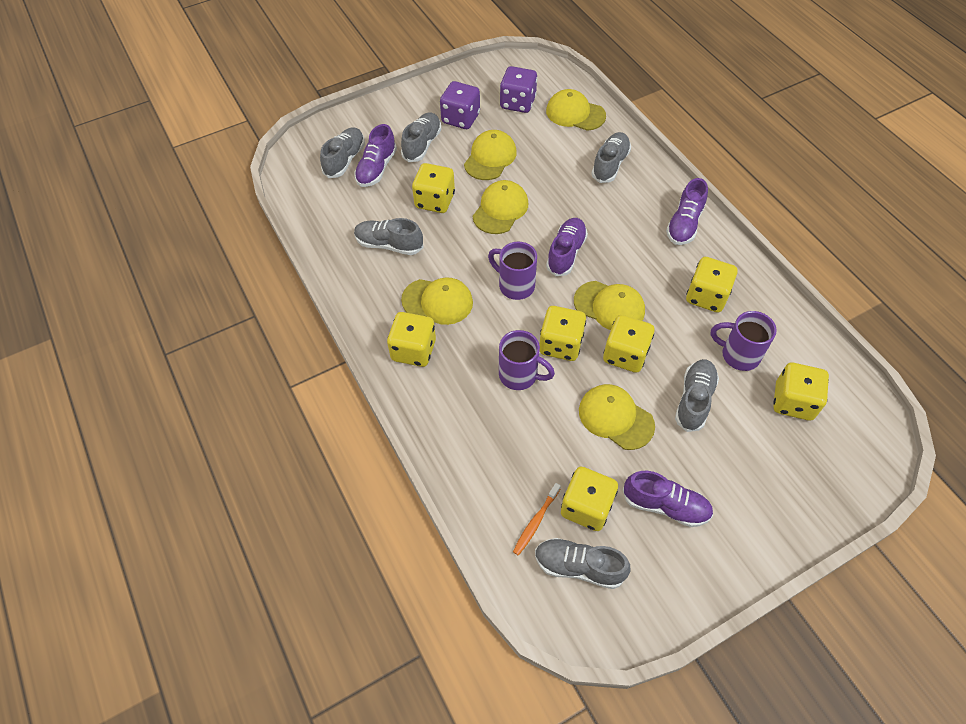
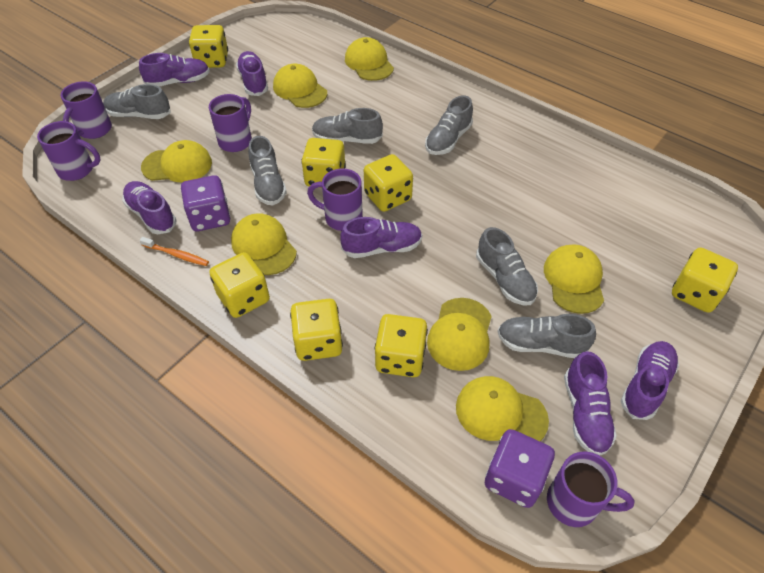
purple mug: [488,242,537,300] [499,330,555,390] [711,311,776,371] = 3 -> [37,121,101,181] [61,81,112,139] [209,94,252,152] [307,168,363,231] [547,452,635,527] = 5
purple shoe: [354,124,397,187] [546,218,588,276] [623,471,713,527] [666,178,708,245] = 4 -> [122,181,176,234] [139,53,210,87] [236,51,268,96] [340,217,422,258] [564,351,617,456] [621,341,679,420] = 6
yellow cap: [401,277,473,325] [464,130,517,180] [473,180,528,234] [546,89,606,131] [574,281,645,330] [579,384,655,450] = 6 -> [141,140,212,182] [231,213,297,275] [273,64,327,108] [345,37,394,81] [427,298,492,371] [456,376,549,441] [544,244,604,314] = 7

